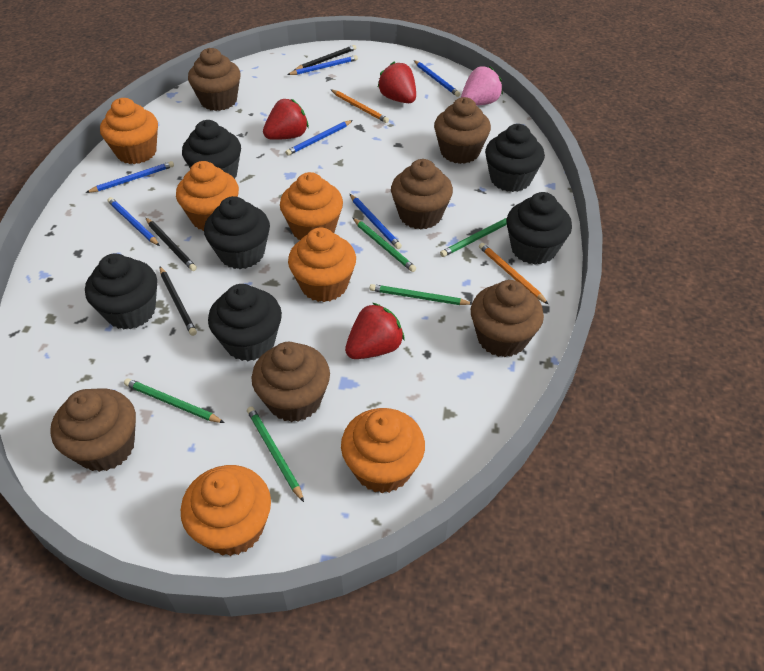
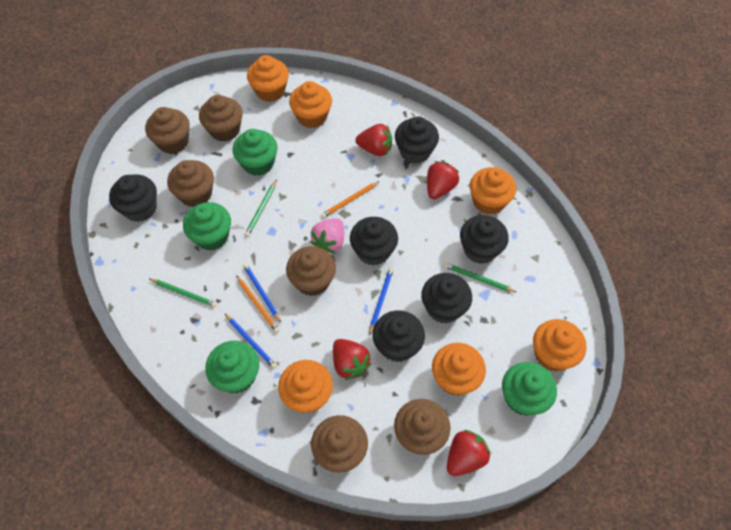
black pencil: [145,217,197,271] [160,266,197,336] [294,45,356,70] = 3 -> none = 0
blue pencil: [85,161,174,193] [107,197,160,246] [285,120,353,156] [287,55,358,75] [350,194,402,249] [414,60,460,97] = 6 -> [225,314,277,369] [243,263,281,322] [369,268,394,335] = 3
green cupcake: none = 0 -> [183,202,231,251] [205,341,259,393] [233,129,278,176] [502,362,557,416] = 4
green pencil: [124,378,224,423] [247,406,304,502] [353,218,416,272] [370,284,472,305] [440,218,507,257] = 5 -> [150,279,217,307] [245,180,277,237] [444,263,516,292] = 3
red strawberry: [263,99,309,140] [345,303,405,359] [378,62,416,103] = 3 -> [333,339,371,380] [355,124,392,156] [427,161,459,199] [447,430,490,476] = 4

